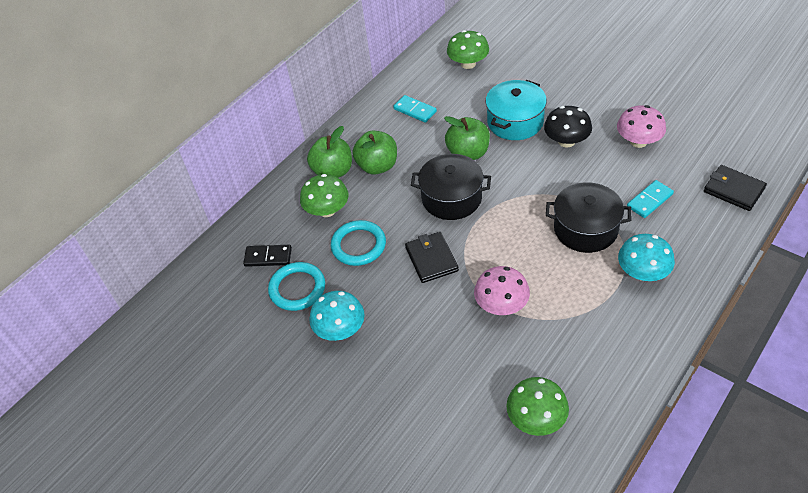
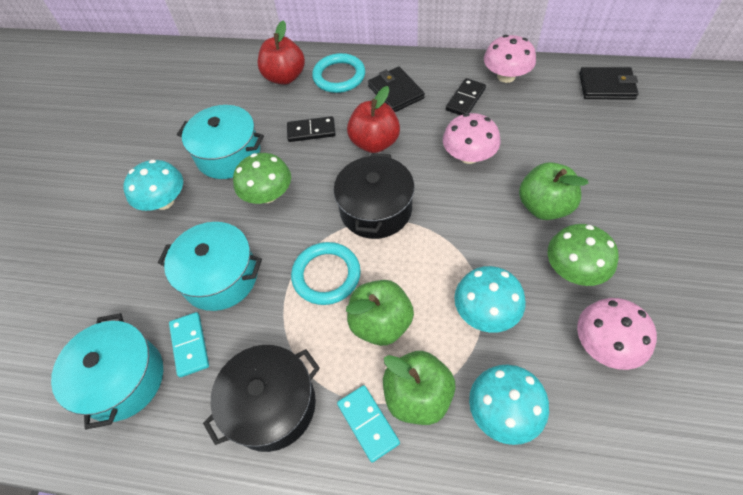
black domino: [243,245,292,267] = 1 -> [287,116,336,142] [446,78,486,115] = 2
black mushroom: [544,106,592,148] = 1 -> none = 0
green mushroom: [300,174,348,217] [447,30,489,69] [506,377,569,436] = 3 -> [233,153,291,204] [548,224,619,286] = 2
pink mushroom: [474,266,530,315] [617,105,666,148] = 2 -> [443,113,501,164] [484,35,536,83] [577,298,657,370] = 3
red apple: none = 0 -> [258,21,305,85] [347,86,400,153] = 2
turquoise mushroom: [310,291,365,341] [618,234,675,281] = 2 -> [123,160,183,211] [454,266,526,333] [469,364,549,445] = 3
turquoise pot: [486,80,547,140] = 1 -> [51,313,163,429] [158,222,262,311] [177,105,264,179] = 3

